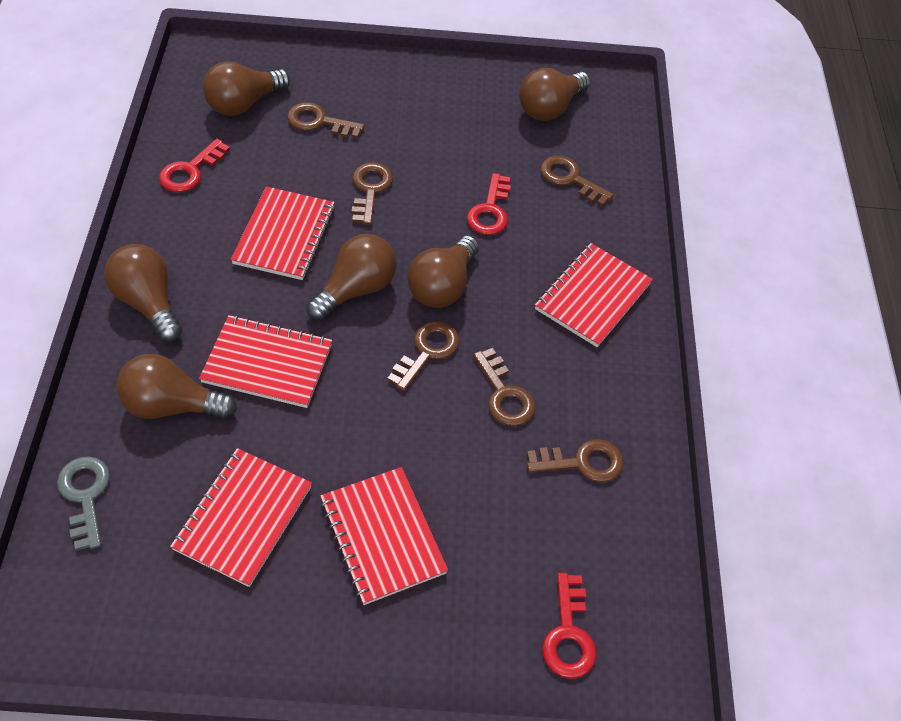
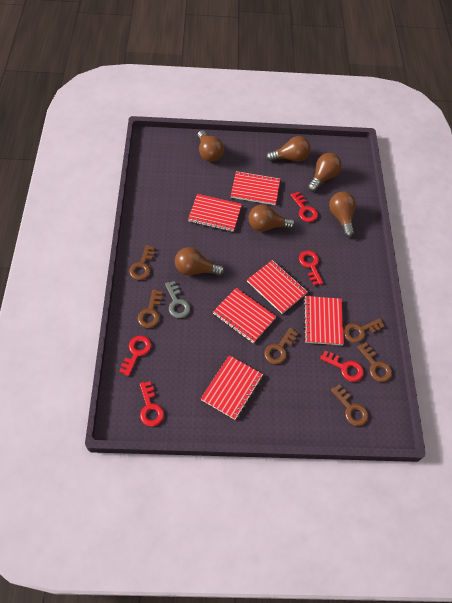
red key: [159,139,230,192] [467,173,511,235] [542,573,597,679] = 3 -> [119,335,151,376] [140,381,164,427] [291,192,318,222] [299,250,323,285] [320,351,364,382] = 5
red notebook: [170,448,312,587] [199,315,332,408] [231,186,335,280] [320,467,448,605] [535,243,653,347] = 5 -> [188,194,242,232] [201,355,263,420] [213,288,276,343] [231,171,280,205] [247,260,308,314] [303,296,344,345] = 6

